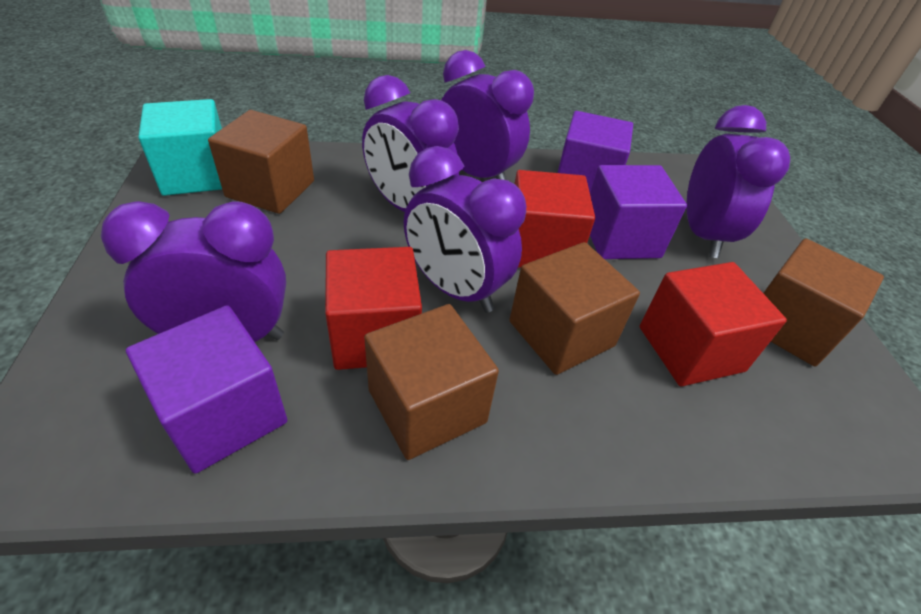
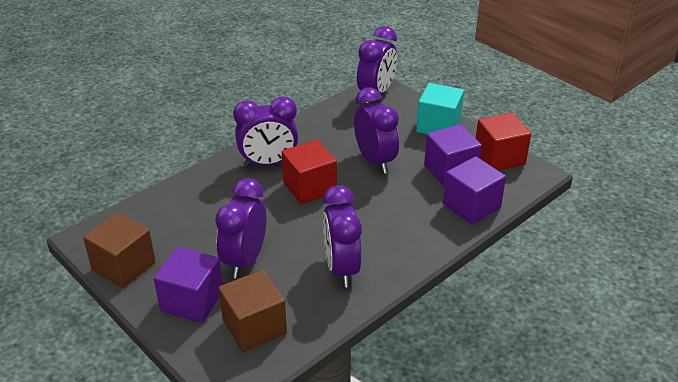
brown cube: [208,110,314,214] [364,304,499,460] [509,242,640,375] [763,238,884,366] = 4 -> [83,213,156,288] [218,270,287,352] = 2
red cube: [325,247,422,370] [515,170,595,268] [640,262,787,386] = 3 -> [282,140,337,204] [476,113,531,171] = 2

